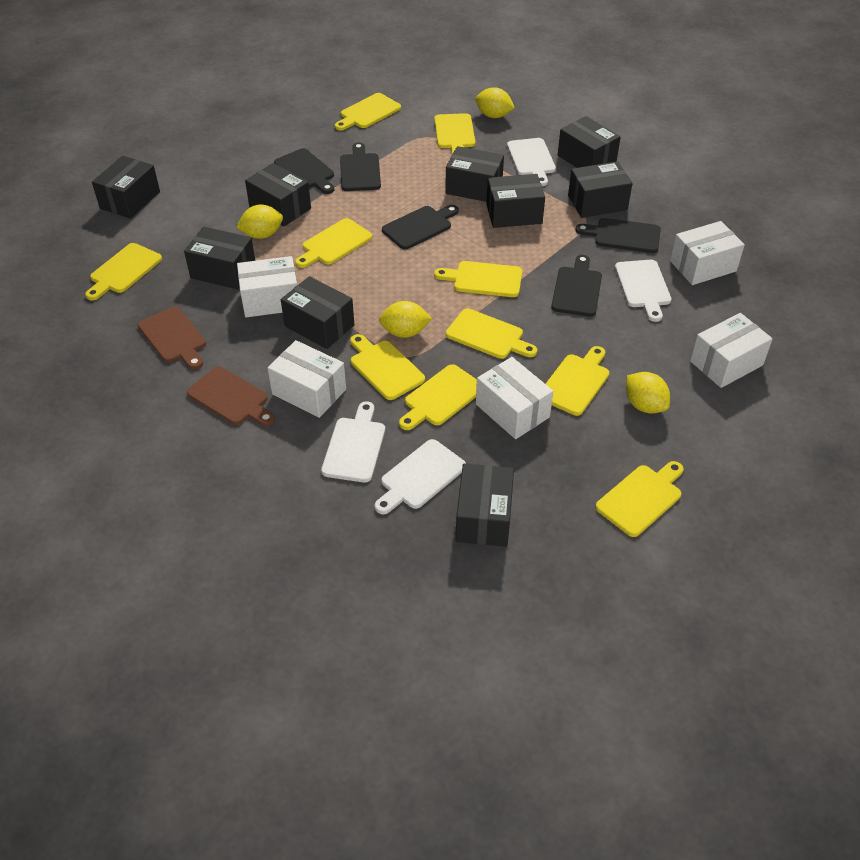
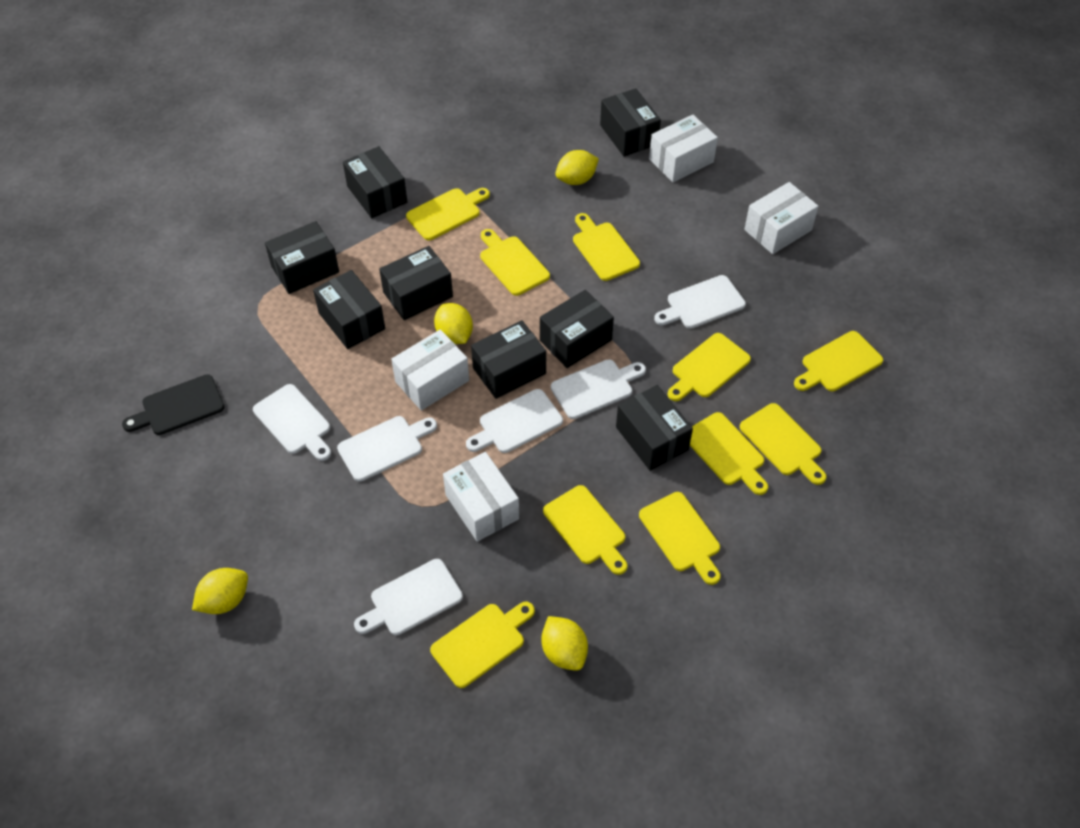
black box: [92,156,160,219] [184,227,255,289] [245,163,311,227] [281,276,354,349] [445,146,504,202] [456,463,514,547] [486,174,545,228] [558,116,621,168] [568,161,632,218] = 9 -> [265,221,339,294] [313,270,385,349] [343,146,407,218] [379,246,453,320] [471,320,546,399] [540,290,614,368] [600,88,661,157] [616,385,693,471] = 8
black cutting board: [274,148,334,194] [340,142,381,191] [382,205,459,250] [551,255,602,317] [575,218,661,253] = 5 -> [122,374,225,435] = 1
brown cutting board: [138,307,206,370] [187,367,275,426] = 2 -> none = 0
white box: [237,256,297,317] [267,340,346,418] [476,357,553,439] [670,221,745,285] [690,313,773,388] = 5 -> [391,330,469,411] [443,452,519,542] [649,115,718,182] [744,182,818,254] = 4
white cutting board: [321,402,385,483] [374,439,466,515] [507,138,556,186] [615,260,672,322] = 4 -> [253,384,331,461] [337,416,437,482] [354,559,463,635] [466,389,563,453] [551,359,646,419] [654,275,746,329] = 6

